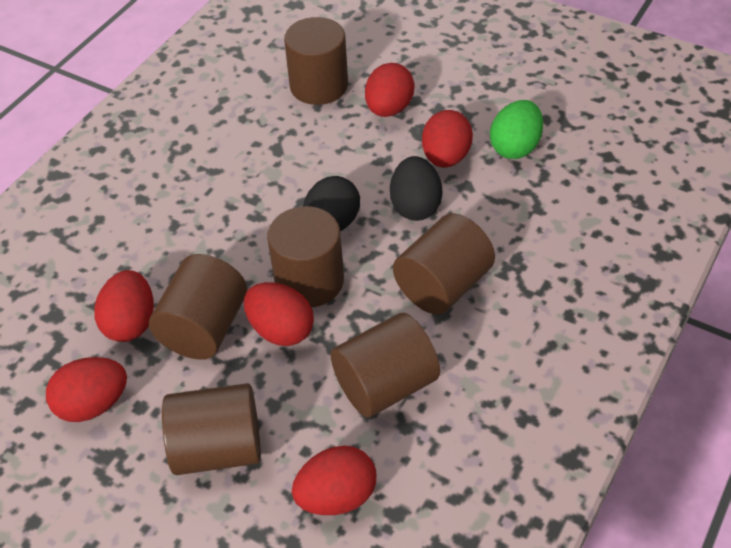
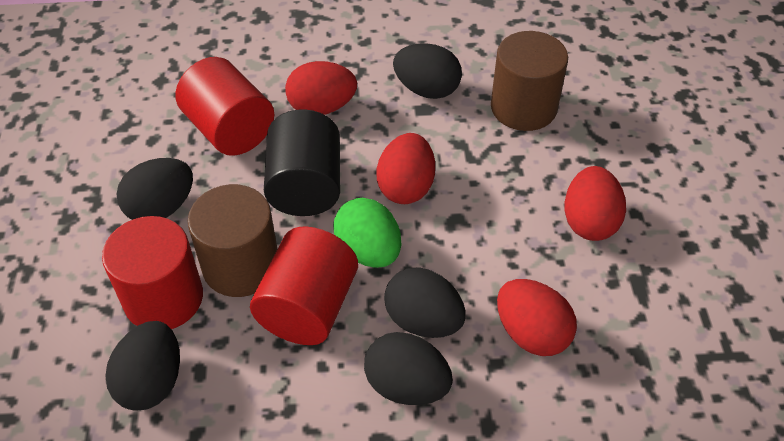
black cylinder: none = 0 -> [264,109,340,216] = 1
black egg: [303,176,360,231] [390,156,442,221] = 2 -> [105,321,180,411] [117,158,193,220] [364,332,453,405] [384,267,466,338] [393,43,462,99] = 5
brown cylinder: [149,254,247,359] [162,383,261,475] [267,206,344,308] [284,17,348,105] [331,313,440,418] [393,213,495,315] = 6 -> [188,184,277,297] [491,31,568,131] = 2
red cylinder: none = 0 -> [102,216,203,329] [176,57,274,156] [250,226,358,345] = 3
red egg: [46,357,127,422] [94,270,154,342] [244,282,314,346] [292,446,376,515] [365,63,414,117] [422,110,473,168] = 6 -> [285,61,357,115] [377,133,435,204] [497,279,577,356] [564,166,626,241] = 4

